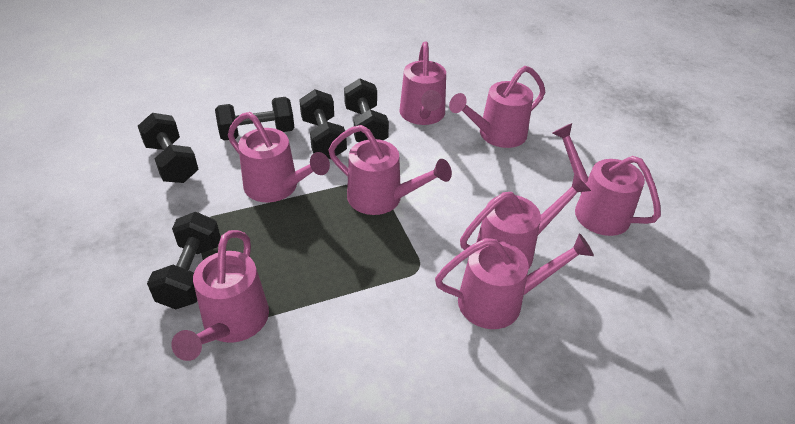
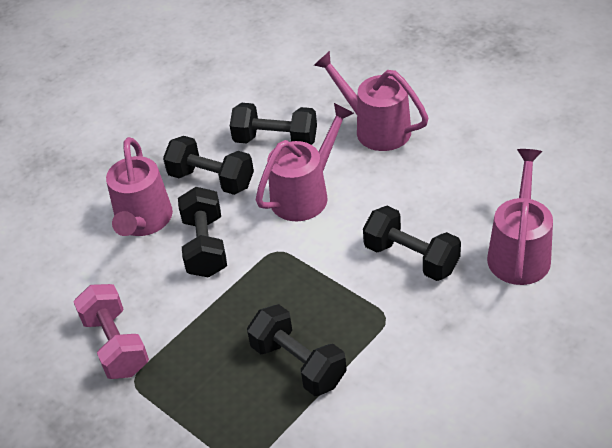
pink dumbbell: none = 0 -> [73,284,149,379] = 1
pink watering can: [171,230,269,361] [228,112,330,202] [328,125,452,215] [399,41,446,125] [435,233,594,329] [449,66,545,148] [460,173,591,269] [553,123,661,236] = 8 -> [106,137,173,236] [256,103,354,221] [314,51,428,151] [487,149,553,285] = 4

